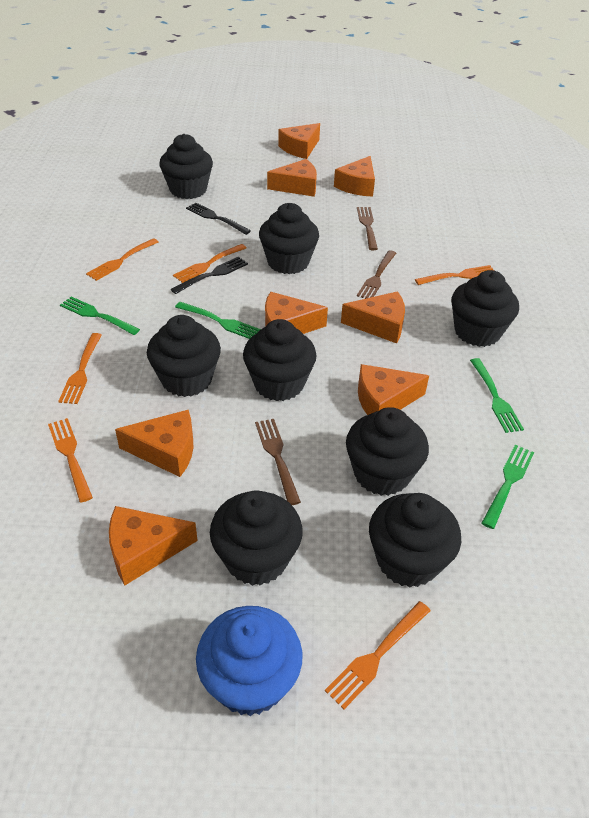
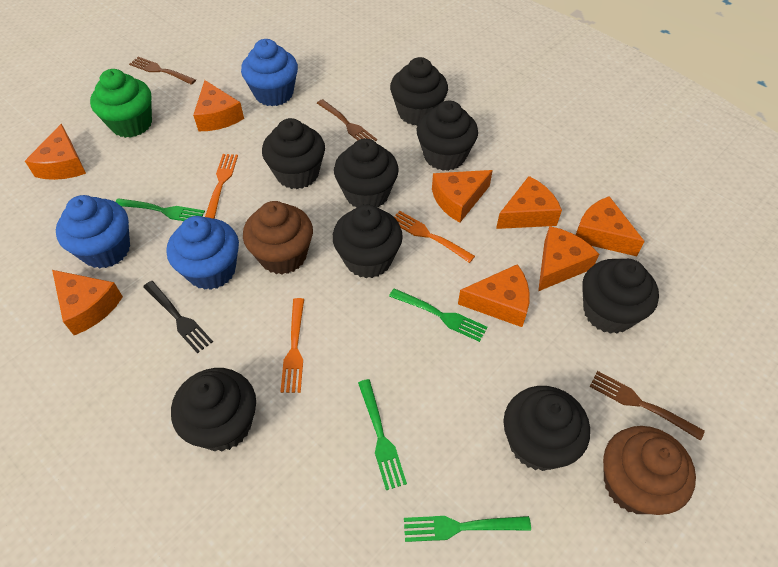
black fork: [170,257,248,294] [186,203,251,235] = 2 -> [143,281,213,353] = 1
blue cupcake: [196,606,303,716] = 1 -> [56,195,130,269] [167,216,239,290] [241,39,298,106] = 3
brown cupcake: none = 0 -> [243,201,313,274] [603,426,696,515] = 2
green cupcake: none = 0 -> [90,69,152,138] = 1
orange fork: [48,418,93,502] [58,333,102,404] [86,238,159,281] [173,244,246,283] [325,601,431,709] [415,265,495,285] = 6 -> [205,154,238,219] [281,298,304,393] [394,211,475,263] = 3

